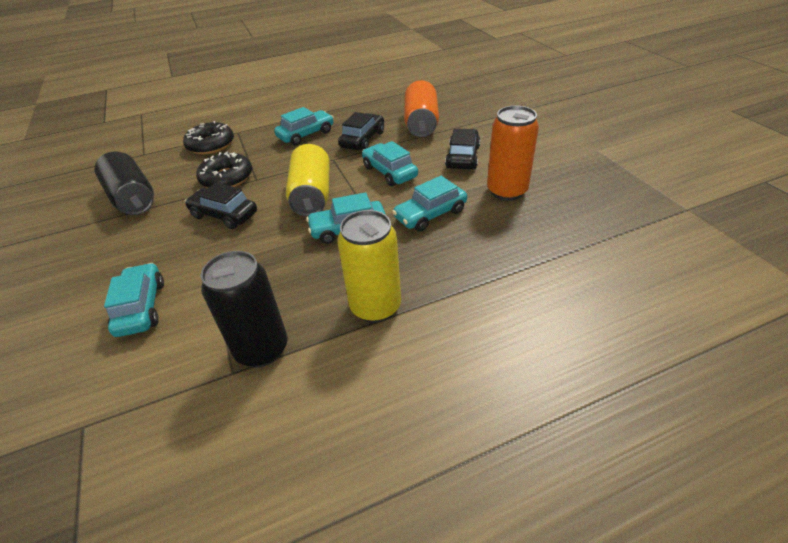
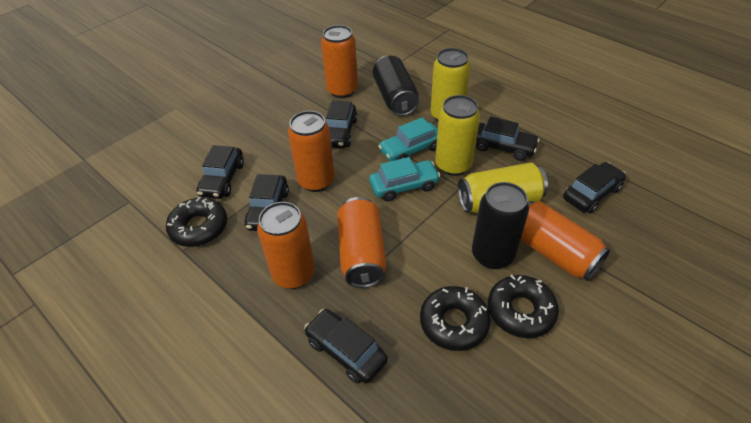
black car: [185,182,257,229] [338,112,384,151] [445,129,480,169] = 3 -> [197,145,244,199] [244,174,289,231] [304,309,388,384] [326,101,358,148] [476,116,540,161] [563,162,626,213] = 6
black donut: [183,121,234,154] [196,152,252,188] = 2 -> [166,197,227,247] [420,286,491,351] [488,275,559,338] = 3
orange can: [404,80,439,137] [487,106,539,201] = 2 -> [257,202,315,289] [288,111,335,192] [321,25,358,98] [337,197,386,288] [521,201,610,281] = 5
turquoise car: [104,263,164,337] [274,107,334,146] [306,192,385,244] [362,141,418,186] [392,176,467,232] = 5 -> [369,157,440,201] [378,117,438,161] = 2
yellow can: [286,144,330,216] [337,210,401,323] = 2 -> [431,48,471,121] [435,95,480,176] [458,163,548,214] = 3

